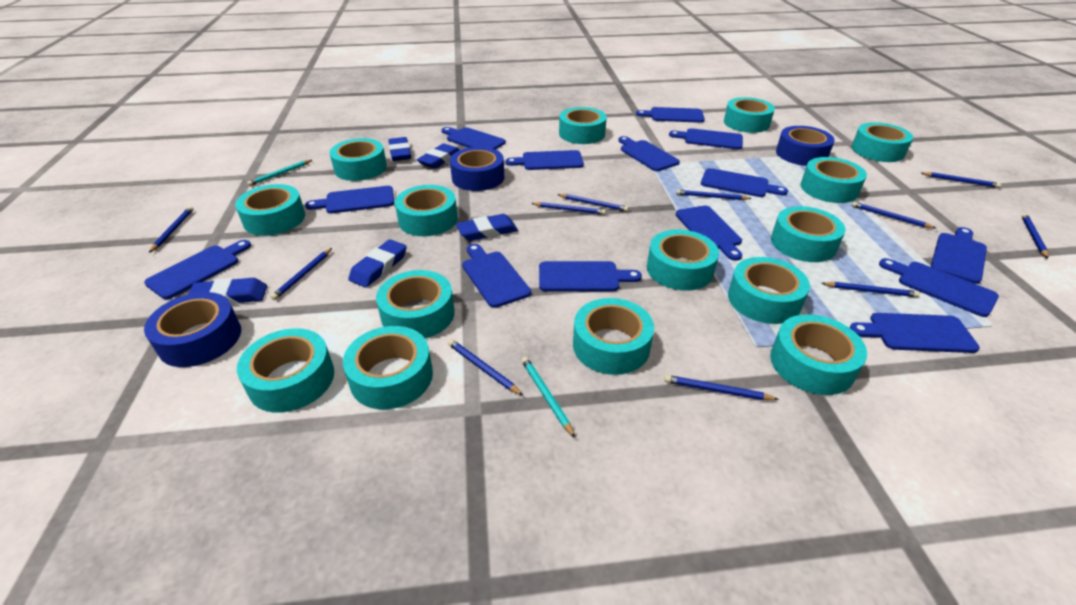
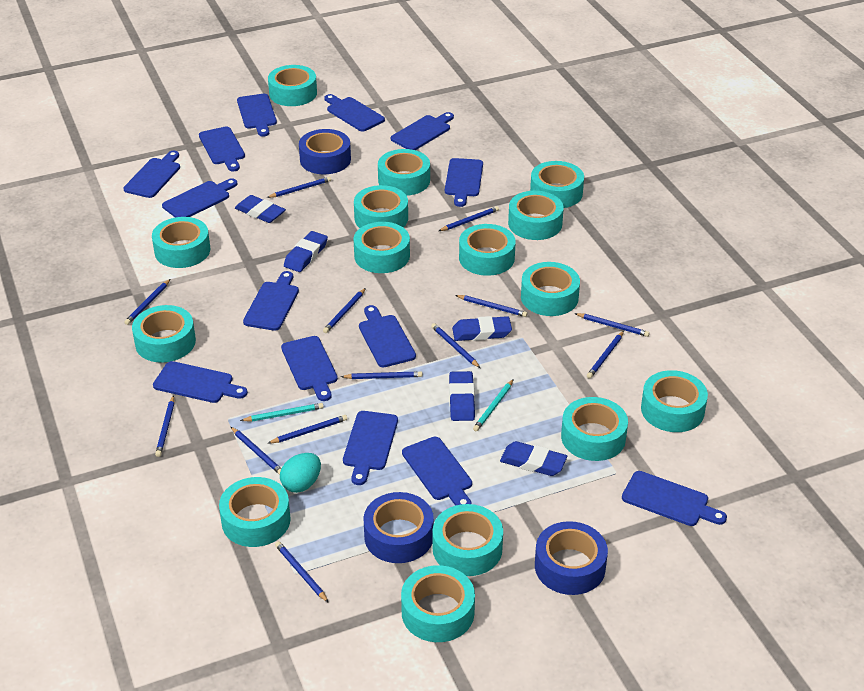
blue pencil: [149,206,194,253] [270,248,332,300] [448,339,524,396] [531,202,606,215] [557,194,629,212] [664,375,779,400] [676,190,752,200] [821,282,920,297] [851,202,936,228] [921,172,1001,188] [1021,214,1048,259] = 11 -> [124,279,170,325] [155,395,174,457] [231,427,281,475] [267,177,331,198] [267,415,347,444] [275,541,329,603] [323,288,366,333] [341,371,422,379] [431,323,480,368] [439,206,499,231] [455,295,527,317] [574,313,650,337] [587,331,624,379] = 13
turquoise egg: none = 0 -> [280,453,321,493] = 1

